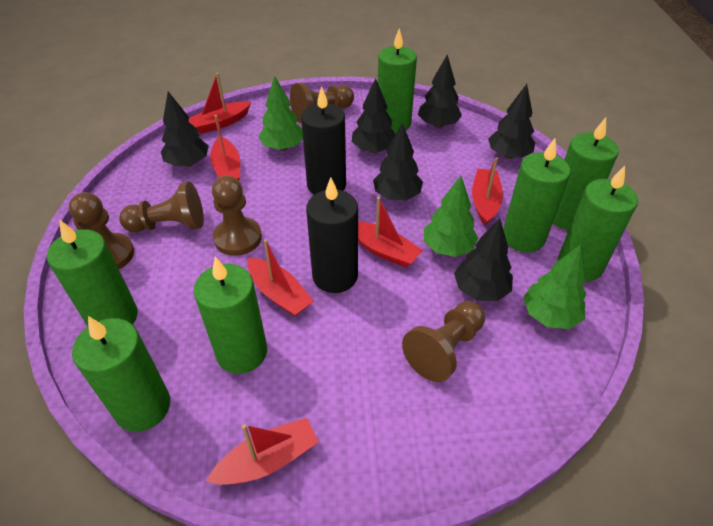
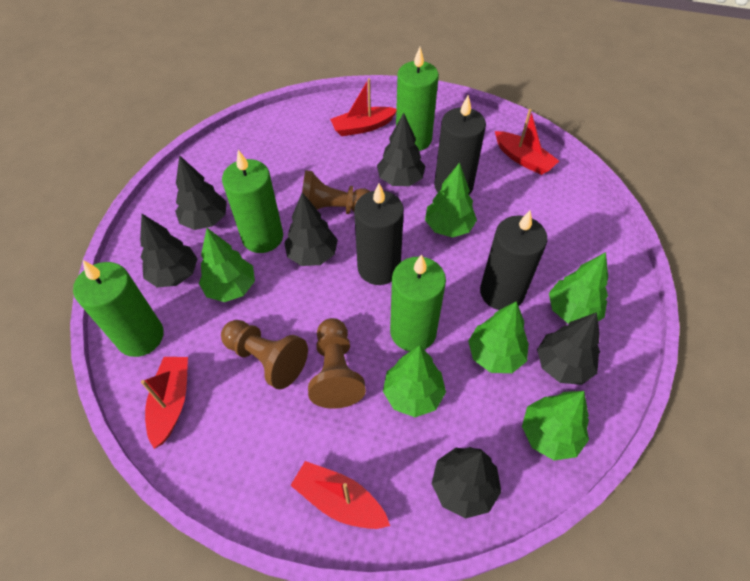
black candle: [301,86,346,195] [306,177,358,293] = 2 -> [354,184,404,285] [434,95,486,195] [480,210,547,310] = 3
brown pawn: [69,192,134,269] [119,182,204,232] [212,175,262,256] [290,83,354,123] [402,301,485,382] = 5 -> [221,320,308,389] [302,170,371,214] [308,318,366,409] = 3
green candle: [47,220,138,327] [72,316,170,432] [194,257,267,374] [378,28,417,133] [503,139,571,253] [553,118,619,230] [558,166,638,282] = 7 -> [73,260,164,357] [222,150,283,253] [390,254,446,351] [396,47,439,151] = 4
green tree: [258,76,303,151] [424,176,478,257] [523,244,586,329] = 3 -> [199,228,255,302] [383,345,446,417] [425,162,477,238] [468,301,529,373] [522,391,589,460] [549,252,608,324] = 6
red boat: [188,73,251,134] [206,418,319,485] [210,115,240,180] [248,239,314,317] [358,197,423,267] [472,157,503,225] = 6 -> [141,357,188,449] [290,461,390,529] [330,78,396,136] [495,109,559,175] = 4

